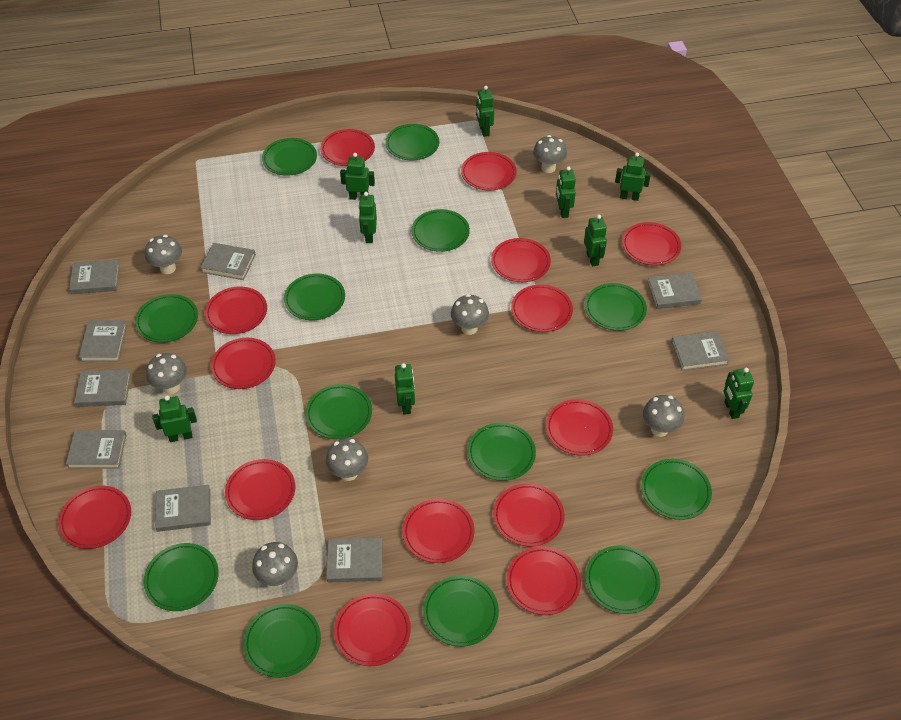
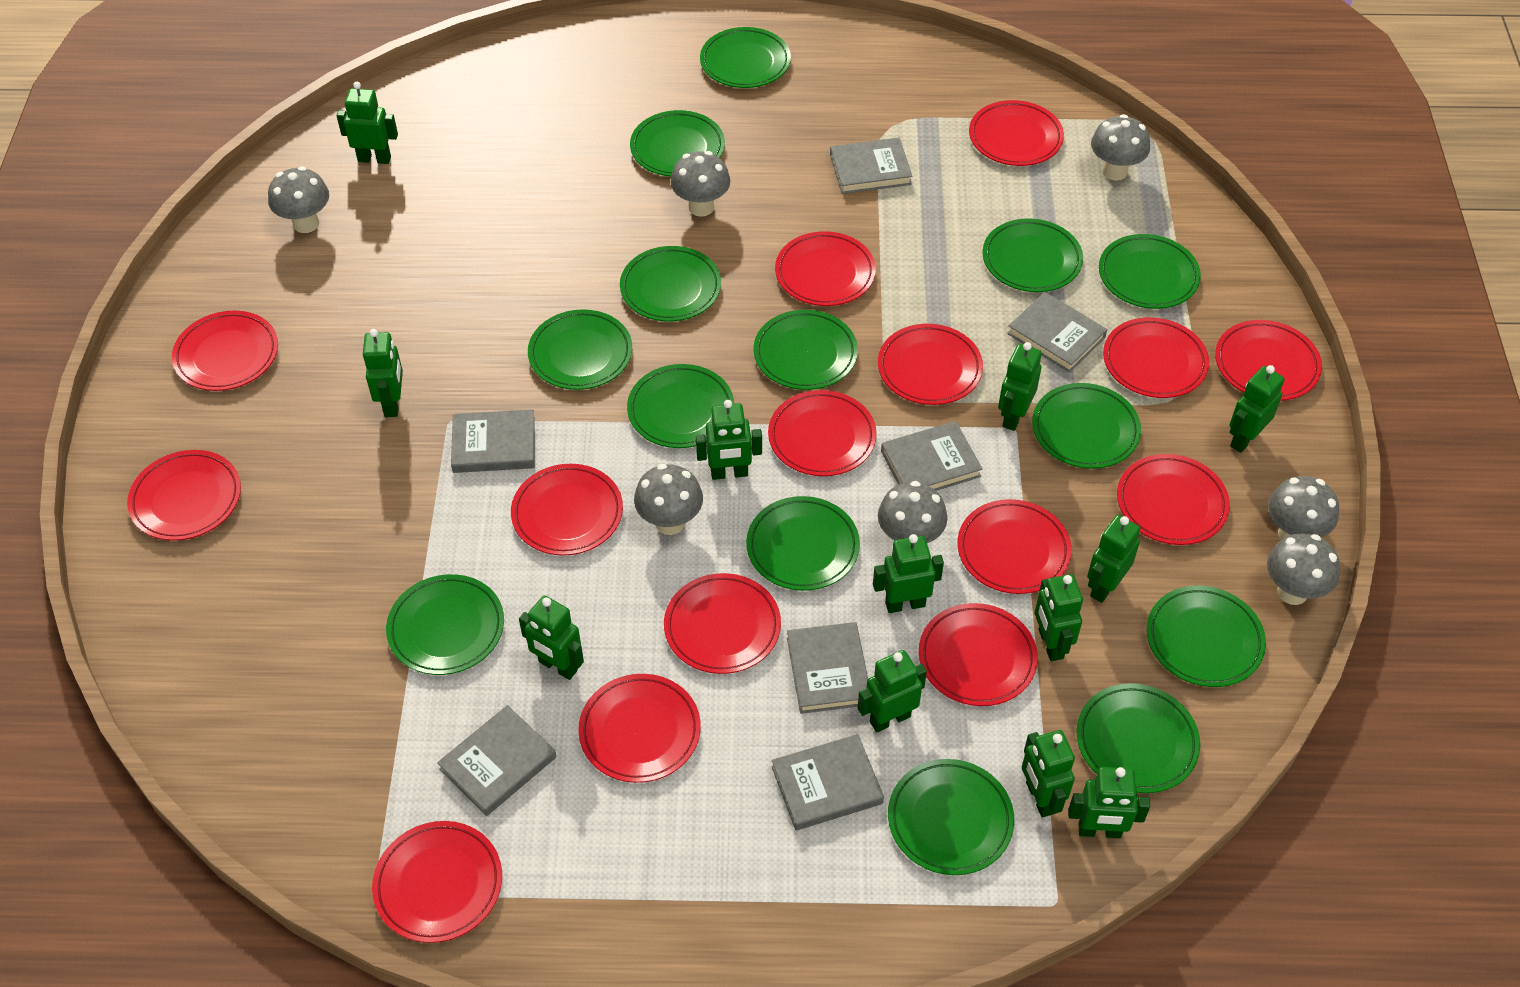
green plate: [135,294,198,343] [144,543,219,611] [244,604,321,678] [262,138,317,176] [284,274,345,320] [306,384,372,439] [385,124,439,160] [412,209,470,252] [423,575,499,647] [468,423,536,481] [585,283,647,331] [586,545,660,614] [641,459,712,520] = 13 -> [386,574,504,675] [528,309,632,390] [620,246,721,322] [627,364,734,448] [630,110,725,176] [700,27,791,88] [746,496,860,591] [753,310,858,390] [888,759,1014,875] [982,218,1083,292] [1032,383,1141,469] [1077,683,1200,793] [1099,234,1201,309] [1147,586,1266,687] = 14
green robot: [152,395,197,442] [340,153,375,200] [358,192,377,243] [395,363,415,415] [476,86,494,137] [556,166,576,218] [584,215,607,266] [615,152,651,201] [723,368,754,419] = 9 -> [336,82,398,164] [363,329,403,417] [519,595,584,680] [696,400,762,480] [858,650,927,733] [873,534,944,613] [998,342,1042,431] [1022,730,1075,818] [1035,574,1083,661] [1068,767,1150,838] [1087,515,1140,603] [1229,365,1285,453] = 12
grey book: [66,430,127,469] [69,259,120,294] [74,369,131,407] [79,320,127,362] [155,485,211,532] [200,243,256,280] [327,537,383,582] [647,272,702,309] [671,331,729,371] = 9 -> [437,705,556,816] [451,409,535,473] [772,734,884,830] [787,622,868,714] [830,138,912,194] [881,421,983,491] [1007,292,1107,373] = 7
red plate: [58,486,131,549] [205,286,267,334] [211,338,276,389] [225,459,295,520] [320,129,375,166] [334,594,411,666] [403,499,475,563] [461,152,517,191] [491,238,551,282] [493,483,565,546] [507,546,581,615] [511,284,573,332] [546,399,613,456] [622,222,681,265] = 14 -> [127,450,241,541] [172,310,278,391] [372,821,502,943] [511,464,623,556] [578,674,701,783] [664,573,781,674] [768,390,877,476] [775,231,876,306] [878,324,983,405] [919,603,1038,706] [957,499,1072,594] [969,100,1064,166] [1103,317,1209,398] [1117,454,1230,545] [1215,320,1322,401] = 15

